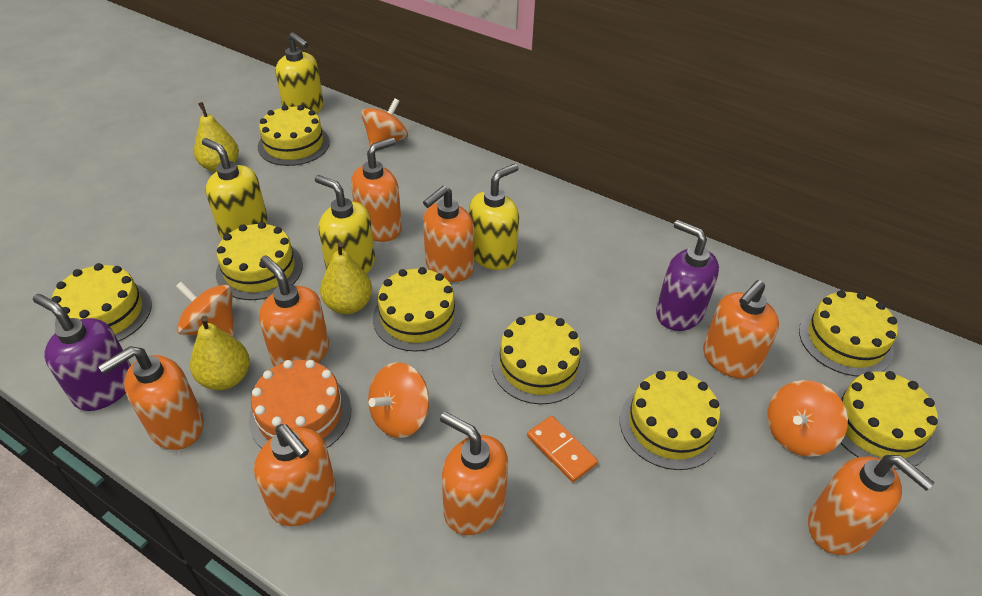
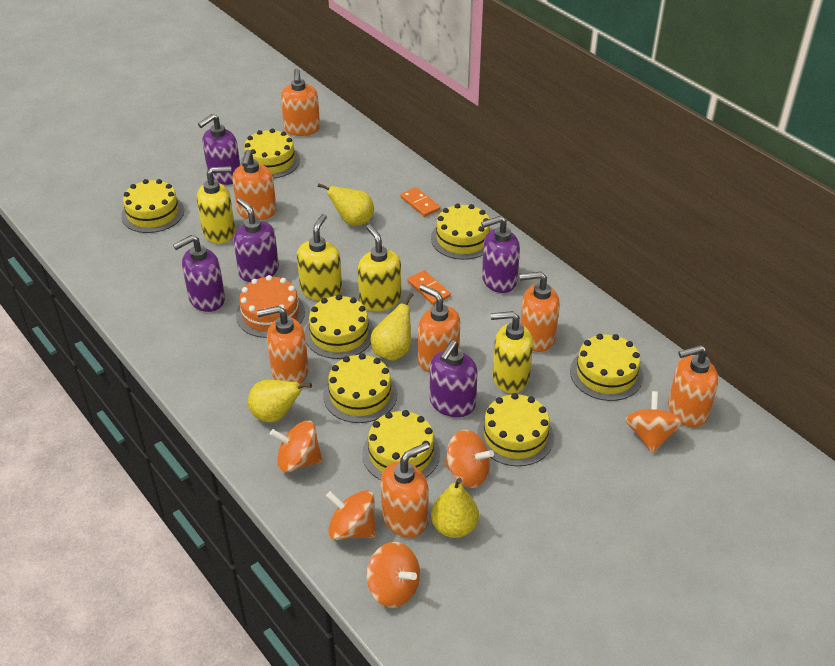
orange domino: [527,416,598,482] = 1 -> [401,187,440,217] [407,270,451,305] = 2
orange soap dispenser: [98,346,204,450] [254,424,336,526] [259,255,329,366] [351,138,402,242] [423,186,474,282] [440,412,508,535] [703,280,779,379] [808,455,934,555] = 8 -> [232,150,277,220] [257,306,309,384] [281,69,320,136] [381,442,429,537] [418,284,460,372] [519,272,560,352] [668,345,718,427] = 7
orange spinning top: [175,281,234,337] [361,98,408,146] [368,362,429,438] [767,380,848,457] = 4 -> [270,421,323,473] [326,490,376,540] [366,542,420,608] [445,430,494,488] [625,391,683,453] = 5
purple soap dispenser: [33,294,131,411] [656,220,719,331] = 2 -> [173,235,225,312] [198,114,240,185] [234,198,279,282] [430,340,478,417] [481,216,520,293] = 5
yellow pear: [190,316,250,390] [194,102,239,172] [320,242,372,314] = 3 -> [248,380,312,422] [318,183,374,225] [370,293,414,361] [431,478,479,538] = 4

